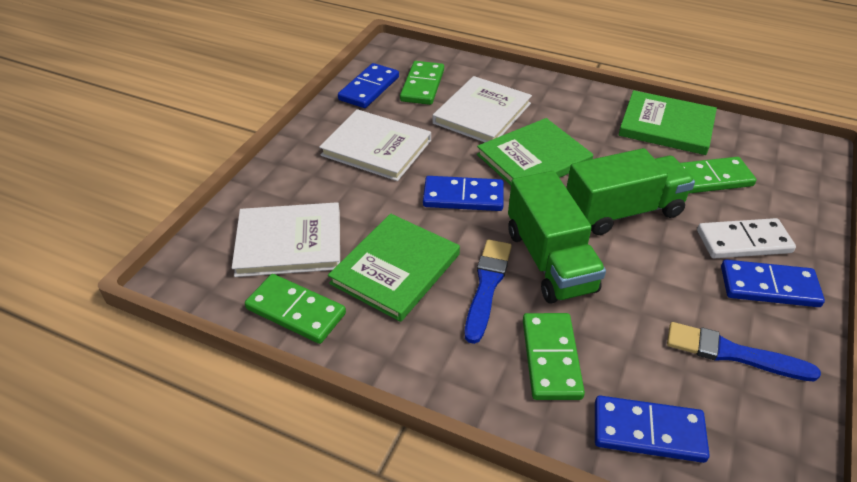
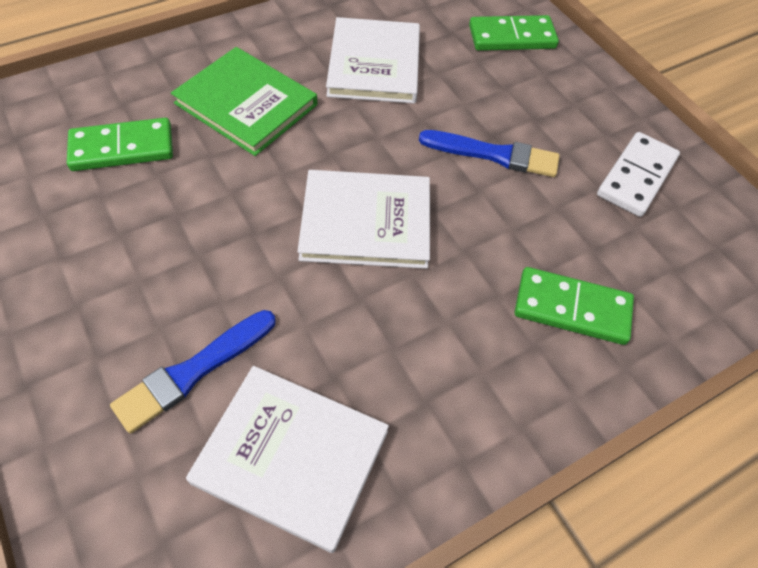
blue domino: [338,63,399,108] [423,176,504,211] [595,396,710,463] [721,260,825,307] = 4 -> none = 0
green book: [328,214,460,322] [477,118,593,185] [618,90,717,155] = 3 -> [171,47,317,156] = 1
green domino: [245,274,346,344] [400,61,444,105] [523,313,585,400] [680,157,757,193] = 4 -> [67,118,173,171] [469,15,559,51] [515,267,634,345] = 3
green truck: [508,171,606,304] [566,148,695,235] = 2 -> none = 0

